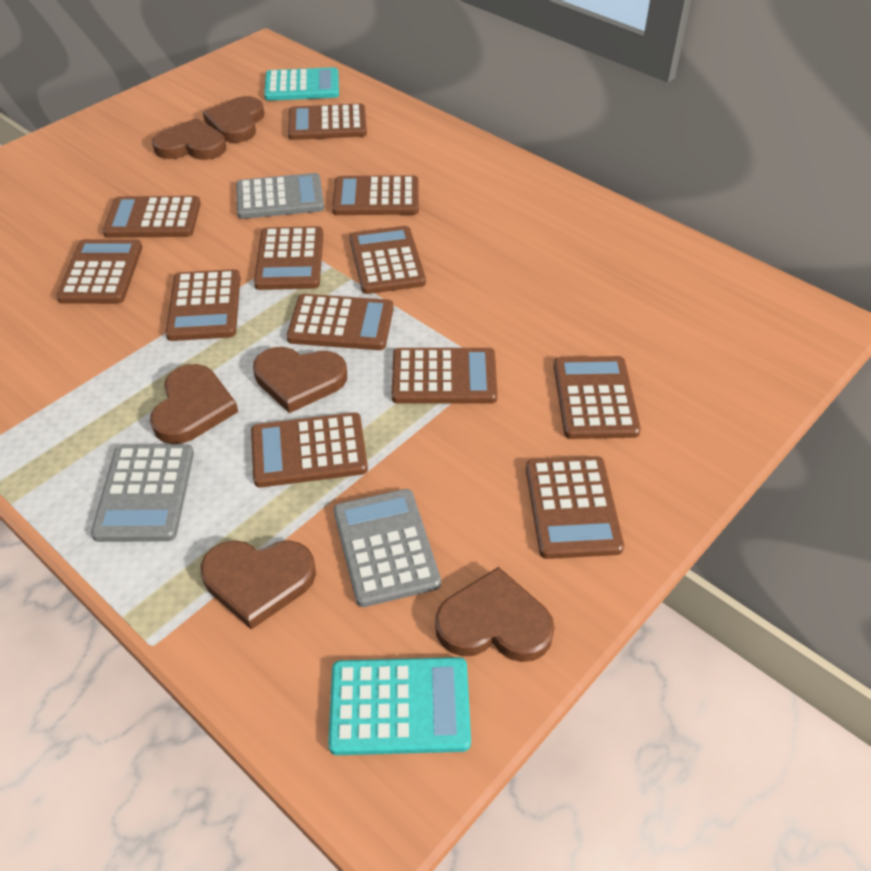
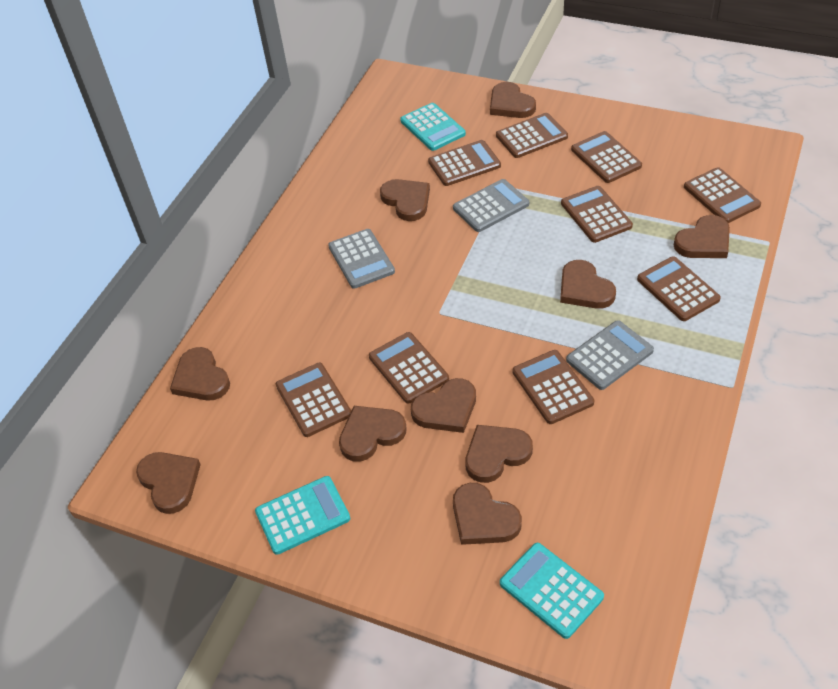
brown calculator: [56,239,142,304] [103,196,201,238] [165,269,241,341] [251,412,368,488] [254,226,323,290] [287,294,394,350] [288,103,367,140] [332,175,419,215] [349,226,426,294] [391,348,498,404] [526,456,624,559] [554,356,641,439] = 12 -> [276,363,351,437] [369,332,449,404] [428,140,501,186] [496,113,568,158] [513,350,594,424] [561,186,633,243] [571,131,642,183] [637,256,721,321] [684,167,761,223] = 9
brown heart: [150,364,238,444] [152,118,226,160] [200,540,316,630] [203,96,264,143] [253,347,347,413] [435,567,555,662] = 6 -> [136,452,201,514] [170,347,230,401] [339,406,407,462] [380,179,430,221] [411,378,476,433] [453,483,522,545] [465,425,533,483] [490,82,536,118] [560,260,616,309] [674,215,730,258] = 10
turquoise calculator: [264,67,339,101] [328,657,471,755] = 2 -> [255,476,350,555] [400,103,466,151] [500,543,604,639] = 3

